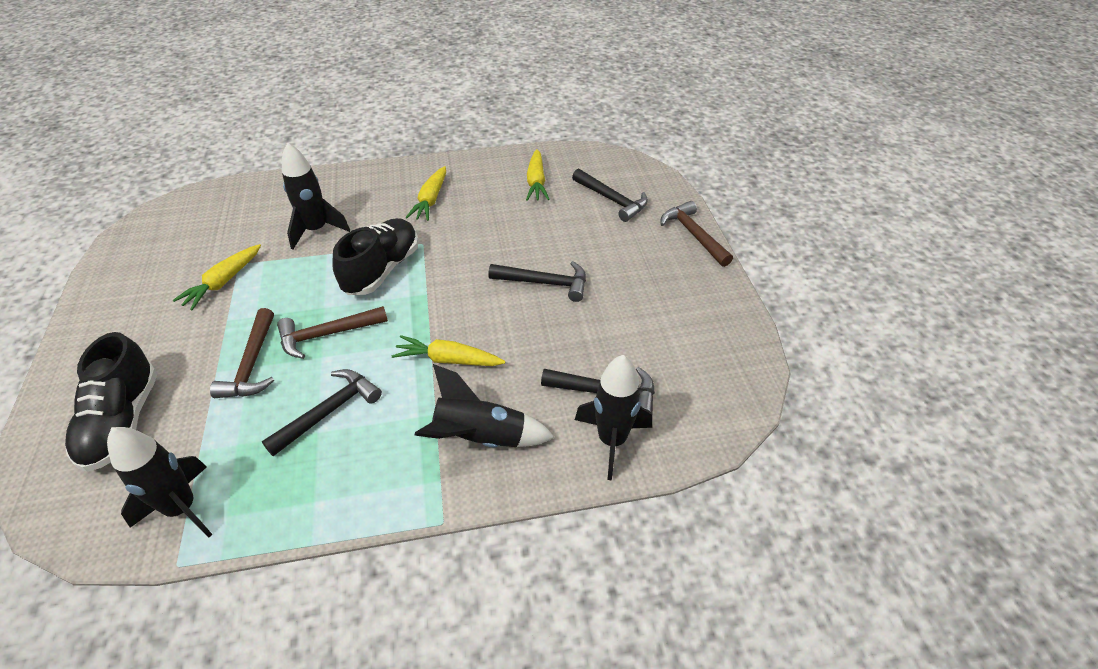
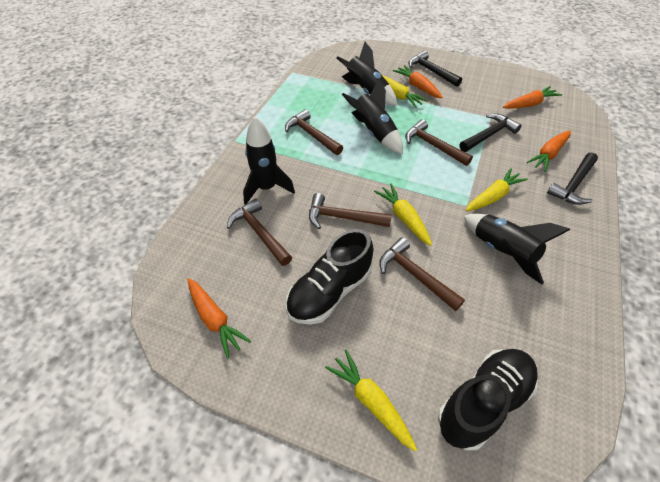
black hammer: [262,369,382,456] [488,261,586,302] [541,367,655,415] [572,169,648,222] = 4 -> [408,50,462,87] [460,113,522,152] [547,152,598,205] = 3
brown hammer: [210,308,274,398] [277,306,388,359] [660,201,733,267] = 3 -> [227,198,292,266] [285,109,343,155] [309,193,392,229] [379,237,465,311] [405,119,473,166] = 5
orange carrot: none = 0 -> [187,278,251,358] [393,65,443,98] [503,86,562,109] [527,130,571,172] = 4

